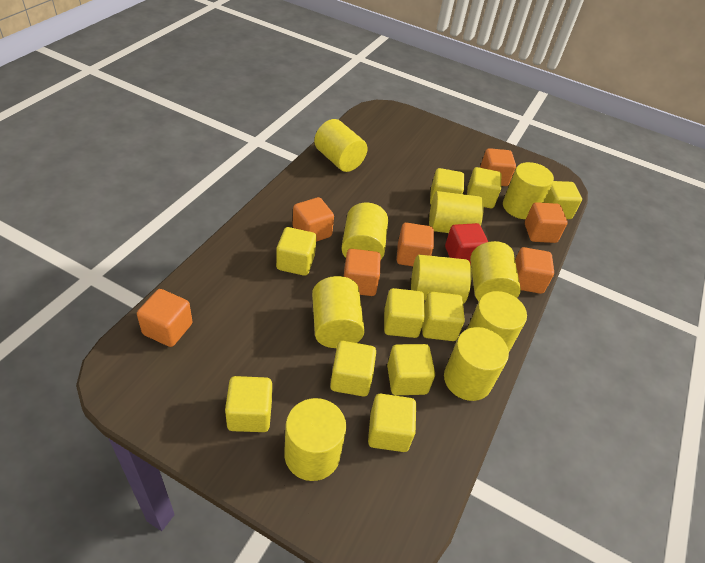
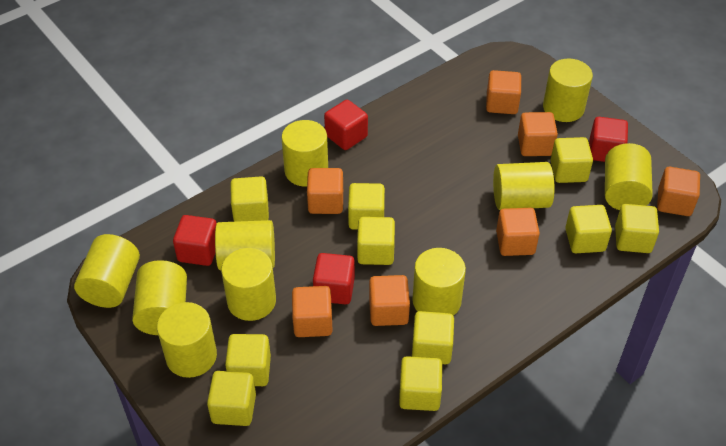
red cube: [445,223,488,265] = 1 -> [173,215,217,266] [313,253,355,304] [324,100,368,150] [589,117,628,162] = 4

